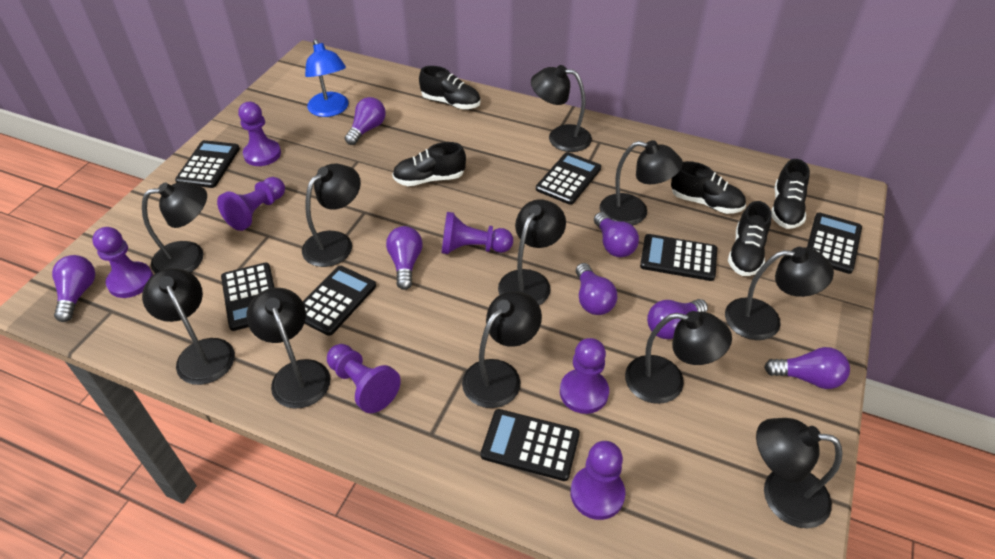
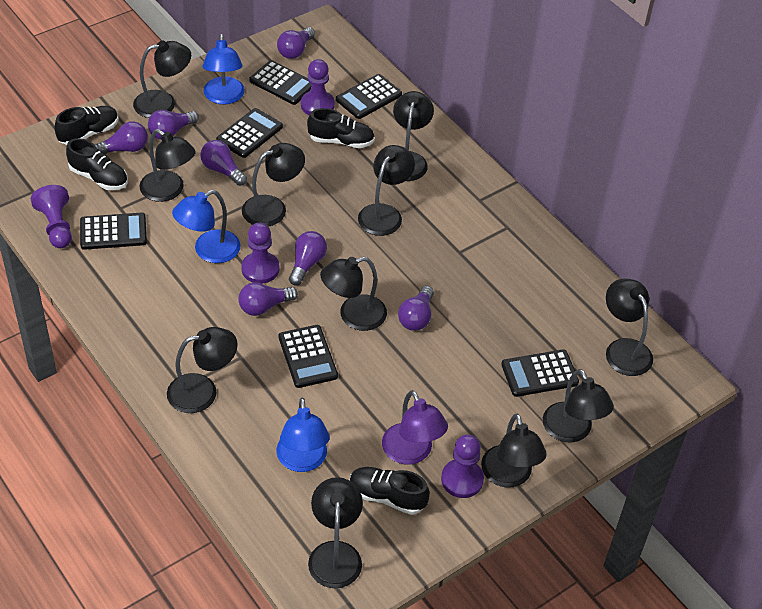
black calculator: [175,140,240,188] [221,263,275,331] [303,266,376,336] [481,409,580,481] [536,152,601,205] [640,234,717,281] [807,213,862,274] = 7 -> [80,213,147,250] [216,108,283,158] [249,60,312,105] [278,325,338,388] [336,74,402,119] [501,350,579,397] = 6
black shoe: [392,142,466,186] [419,66,481,109] [671,161,746,214] [728,201,772,276] [771,159,810,229] = 5 -> [54,106,119,145] [66,138,128,190] [307,108,375,148] [350,467,430,515] = 4
blue lamp: [305,39,349,117] = 1 -> [172,190,241,263] [203,34,245,105] [276,398,330,472] = 3
purple lamp: none = 0 -> [382,390,448,464] = 1
purple pawn: [92,227,153,298] [217,177,285,231] [238,102,281,166] [327,344,401,413] [442,212,513,254] [560,338,609,414] [570,441,626,520] = 7 -> [31,185,72,248] [241,223,279,284] [301,59,335,115] [441,435,484,498] = 4

